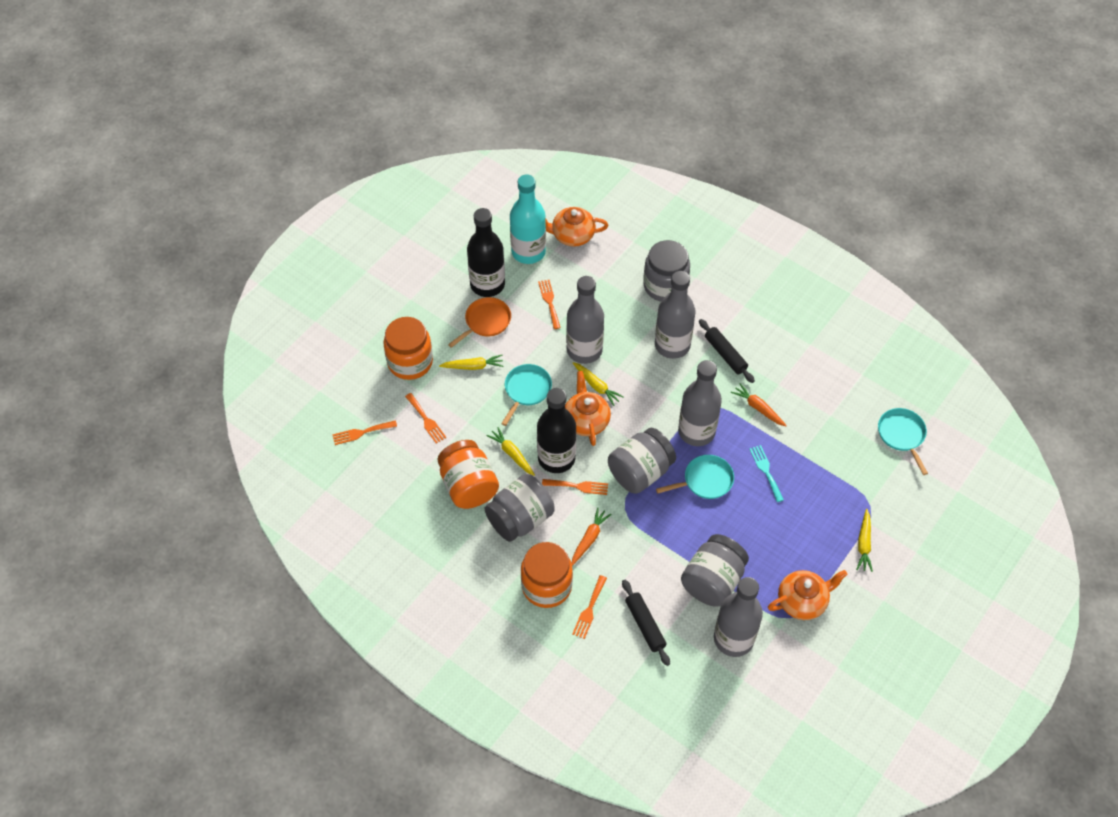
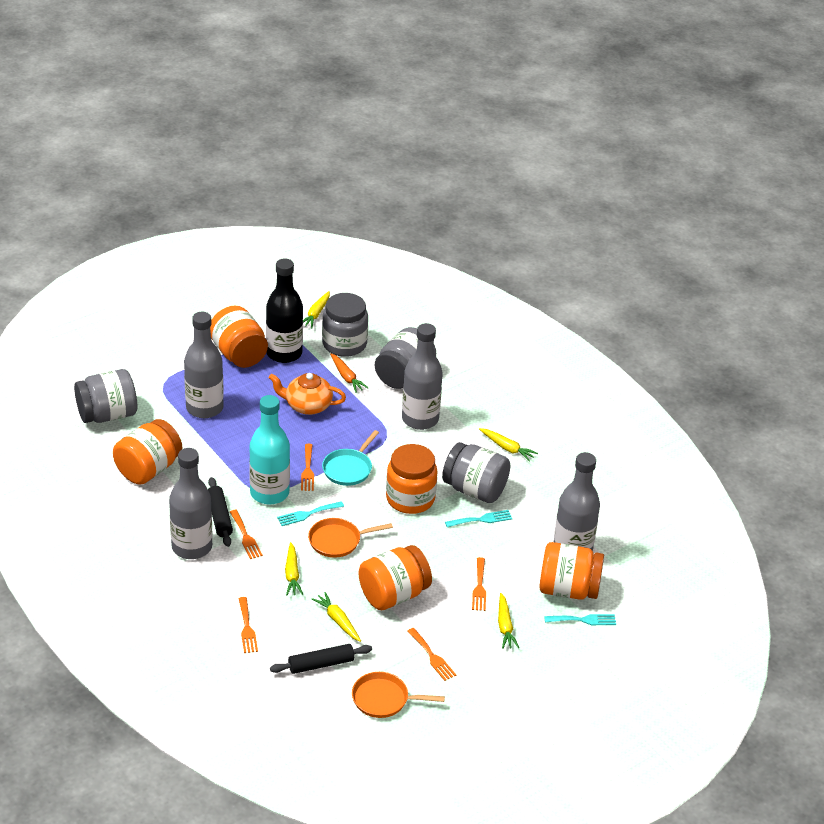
black bottle: [467,208,505,297] [537,388,576,473] = 2 -> [266,258,303,363] = 1
orange carrot: [572,507,612,566] [731,383,787,426] = 2 -> [330,353,368,393] = 1
orange jar: [384,317,433,380] [437,440,499,509] [521,542,573,608] = 3 -> [113,419,182,485] [210,306,268,368] [359,545,432,610] [386,444,438,514] [539,542,604,600] = 5
orange pan: [448,297,511,348] = 1 -> [308,518,393,558] [352,672,445,718] = 2
orange teapot: [545,207,608,247] [565,371,611,446] [768,570,848,620] = 3 -> [269,373,346,415] = 1
turquoise fork: [749,445,784,502] = 1 -> [277,501,344,526] [445,510,512,527] [544,614,616,625] = 3
turquoise pan: [501,364,552,426] [656,455,734,499] [878,408,928,475] = 3 -> [322,430,379,486] = 1
yellow carrot: [439,355,504,370] [486,427,535,476] [573,362,624,406] [856,509,873,572] = 4 -> [285,542,303,595] [303,291,330,328] [312,592,361,642] [479,428,538,462] [498,593,519,649] = 5

